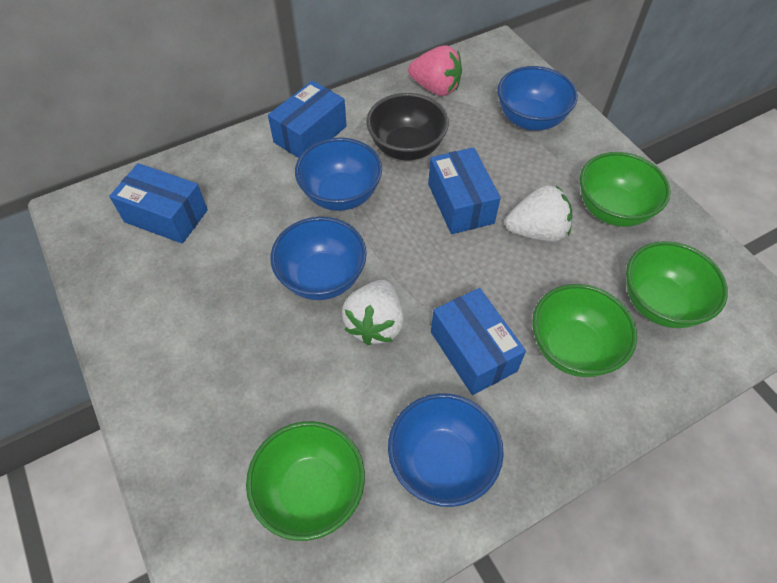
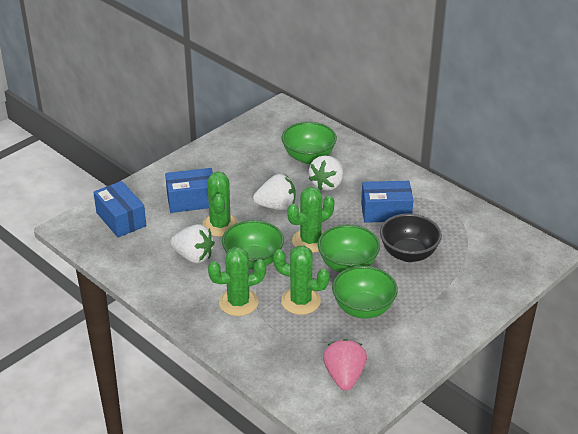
blue bowl: [270,217,367,300] [295,138,382,211] [388,393,504,507] [497,66,578,131] = 4 -> none = 0
blue box: [109,163,208,244] [268,81,347,158] [428,147,501,234] [431,288,526,395] = 4 -> [93,181,146,238] [165,168,213,213] [361,181,413,223] = 3
green cactus: none = 0 -> [202,172,238,237] [208,247,266,316] [273,246,330,315] [287,187,334,253] = 4
white strawberry: [342,280,404,345] [505,185,572,242] = 2 -> [170,224,215,263] [253,174,296,210] [309,155,343,191] = 3

